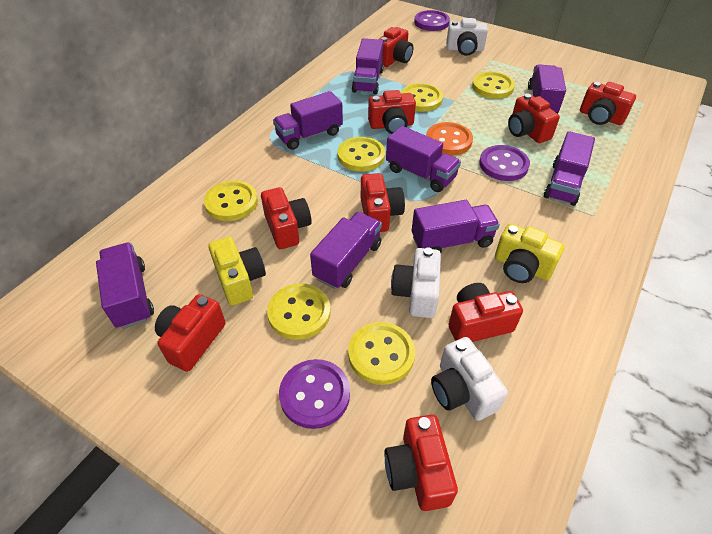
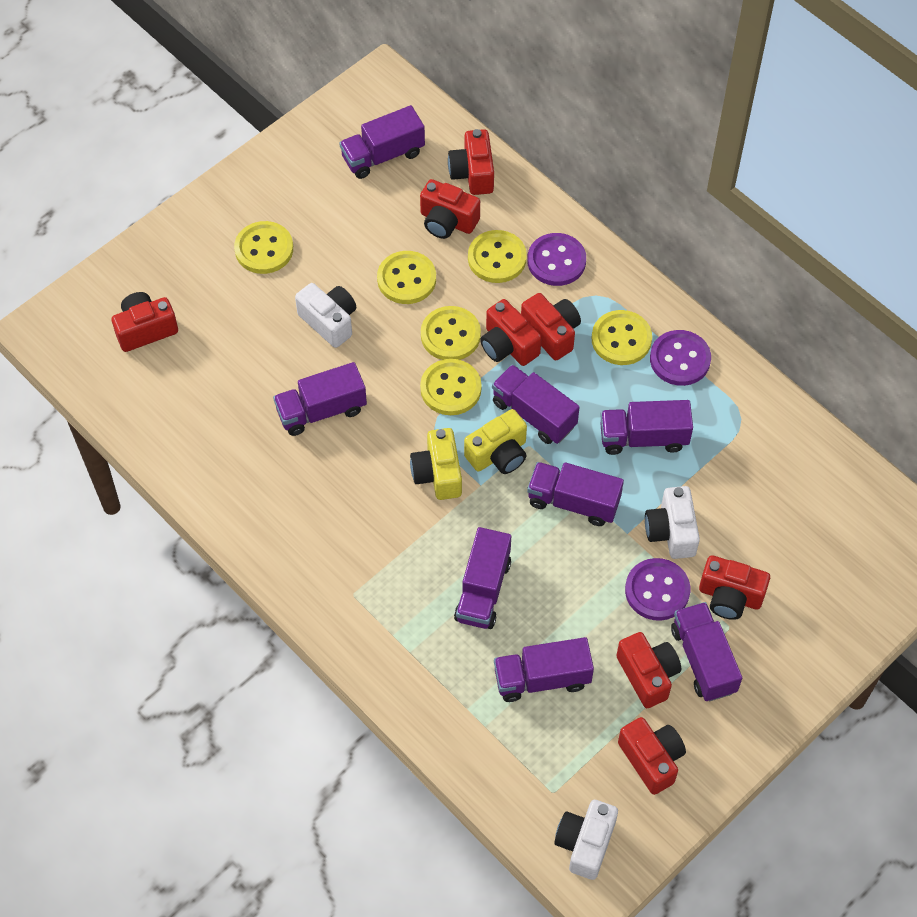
orange button: [426,122,473,155] = 1 -> none = 0
red camera: [155,294,226,372] [261,187,312,249] [361,173,405,232] [368,90,416,134] [379,27,413,67] [384,415,458,511] [449,283,523,342] [508,93,560,143] [580,82,636,125] = 9 -> [112,292,178,352] [420,179,480,239] [448,129,494,195] [480,299,542,366] [521,293,581,360] [616,632,681,708] [618,717,686,795] [699,555,770,620] = 8

